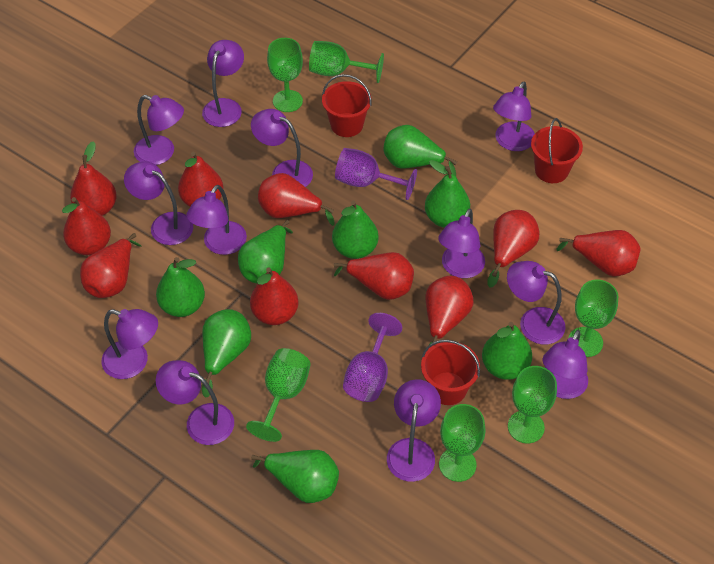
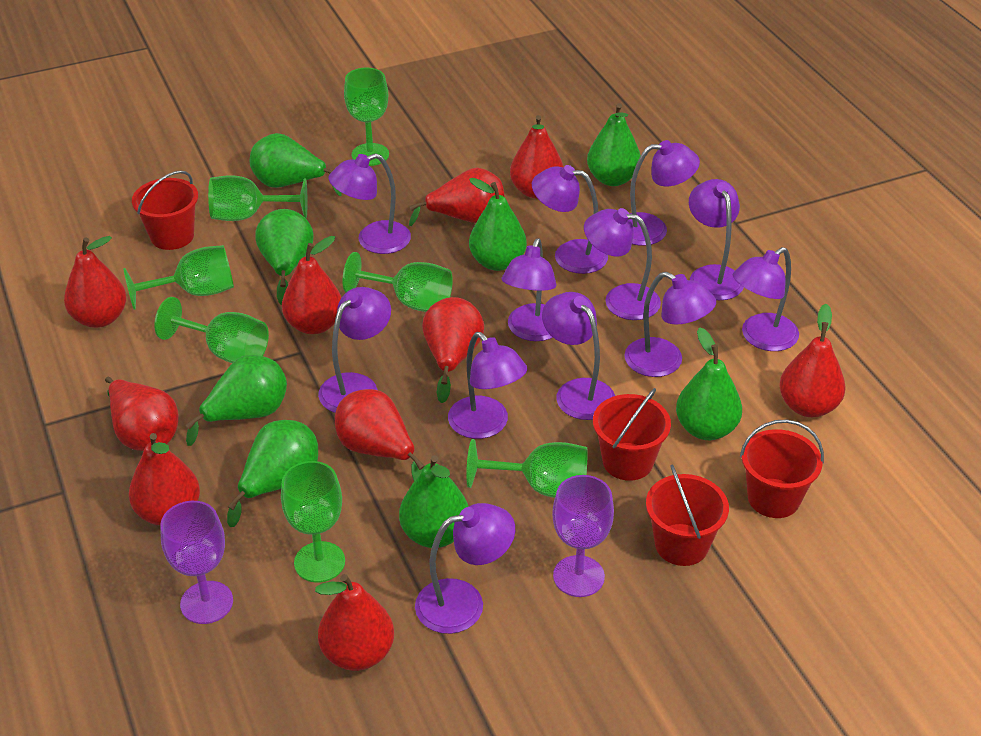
green goblet: [246,348,311,442] [267,38,303,112] [309,41,384,83] [439,404,485,482] [508,366,557,443] [568,279,618,357] = 6 -> [123,245,234,310] [154,297,269,363] [208,175,307,221] [281,461,345,582] [343,252,453,312] [344,68,389,166] [466,439,588,498] = 7
red bucket: [322,74,372,137] [421,340,480,405] [531,118,583,183] = 3 -> [132,170,198,250] [593,388,671,481] [646,465,729,566] [740,419,824,518] = 4

